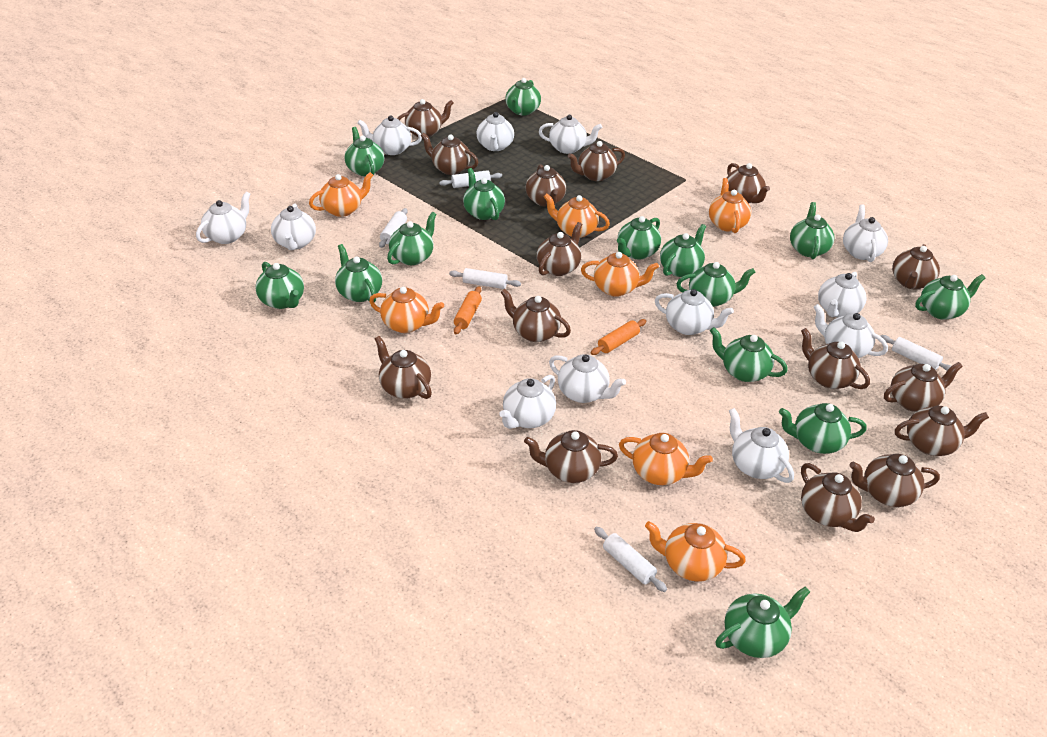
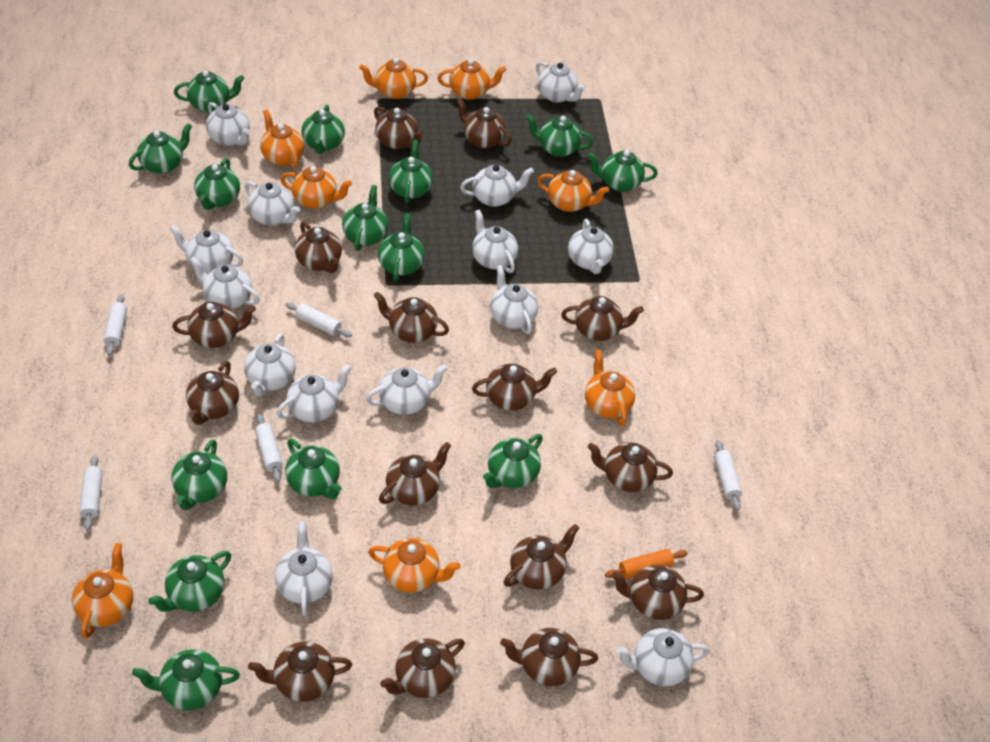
orange rolling pin: [454,286,482,335] [591,319,646,355] = 2 -> [605,549,688,579] = 1
orange teapot: [309,172,373,217] [369,287,444,333] [544,193,610,238] [581,252,659,297] [619,433,713,485] [645,521,746,582] [709,178,751,233] = 7 -> [72,543,133,639] [260,110,304,168] [280,166,352,209] [359,58,428,99] [368,538,461,593] [437,59,507,100] [537,170,609,212] [585,349,635,426] = 8
white teapot: [196,192,250,244] [271,204,316,250] [358,115,422,155] [477,112,514,151] [499,375,556,429] [539,115,602,154] [549,354,626,403] [655,289,734,335] [729,408,794,483] [814,304,888,358] [818,272,866,318] [843,204,888,262] = 12 -> [170,225,243,274] [190,256,260,309] [206,102,250,146] [244,334,296,396] [245,182,300,226] [274,521,333,616] [277,364,351,422] [366,364,448,415] [460,165,534,207] [472,209,518,273] [490,265,538,334] [536,61,586,103] [568,219,614,274] [616,628,710,686] = 14

